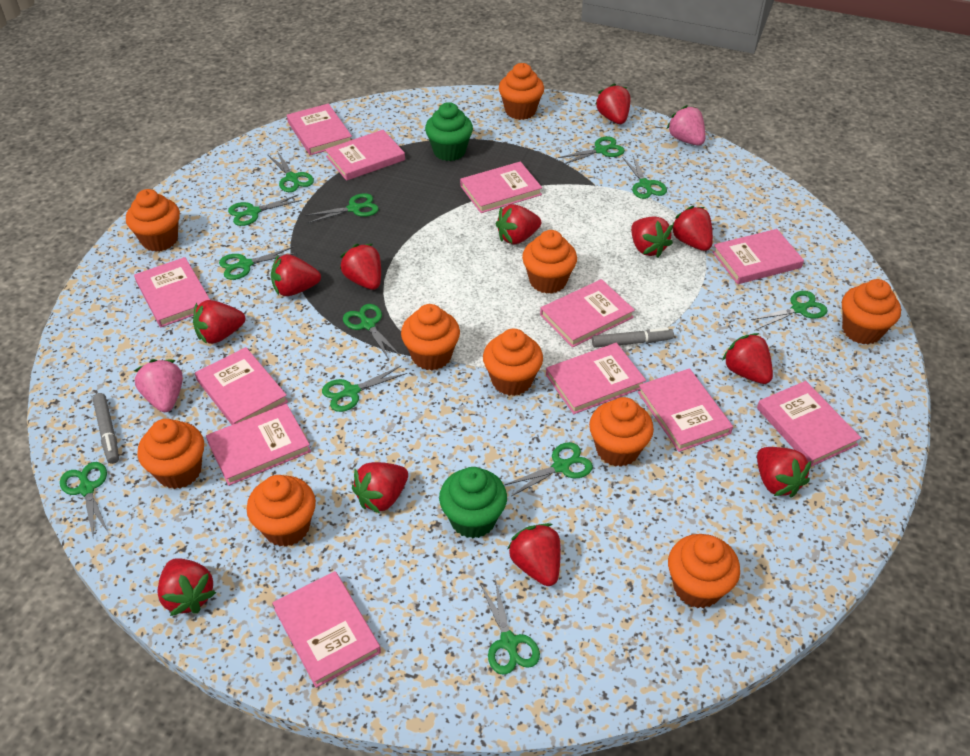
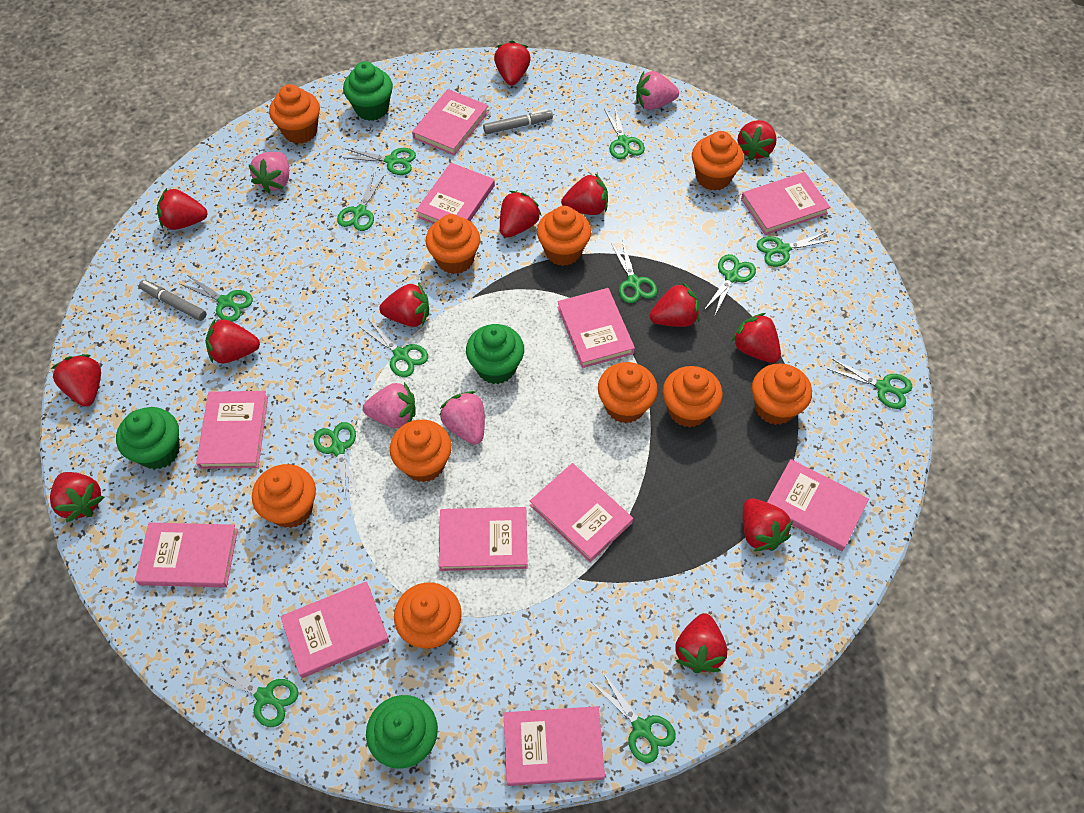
green cupcake: [425,102,473,161] [439,467,507,538] = 2 -> [116,407,180,469] [343,61,393,121] [366,695,438,769] [466,324,524,384] = 4
pink book: [134,257,210,327] [195,347,288,425] [206,404,311,486] [272,571,381,688] [287,104,352,155] [325,130,405,181] [460,161,542,213] [540,279,635,347] [546,343,646,414] [638,368,733,452] [712,229,804,284] [757,381,861,467] = 12 -> [135,523,238,587] [196,391,268,469] [280,581,389,678] [412,89,489,155] [416,163,495,224] [439,507,528,571] [504,706,605,786] [530,463,633,562] [557,288,635,368] [741,172,830,235] [767,459,869,551] = 11
pink strawberry: [134,359,183,412] [667,105,705,145] = 2 -> [248,152,289,193] [363,382,416,428] [440,391,485,445] [636,71,679,110] = 4
red strawberry: [157,558,216,616] [193,300,245,344] [271,254,321,296] [340,244,381,290] [352,462,408,514] [496,204,541,245] [508,523,561,586] [596,83,631,124] [631,216,673,257] [672,206,713,251] [722,333,773,384] [757,447,811,498] = 12 -> [50,472,104,522] [51,354,101,407] [157,188,208,230] [206,319,260,363] [379,283,429,327] [494,41,531,86] [500,191,542,237] [561,173,608,215] [650,282,700,327] [675,613,727,673] [732,313,781,363] [738,120,777,161] [743,499,793,551] = 13

